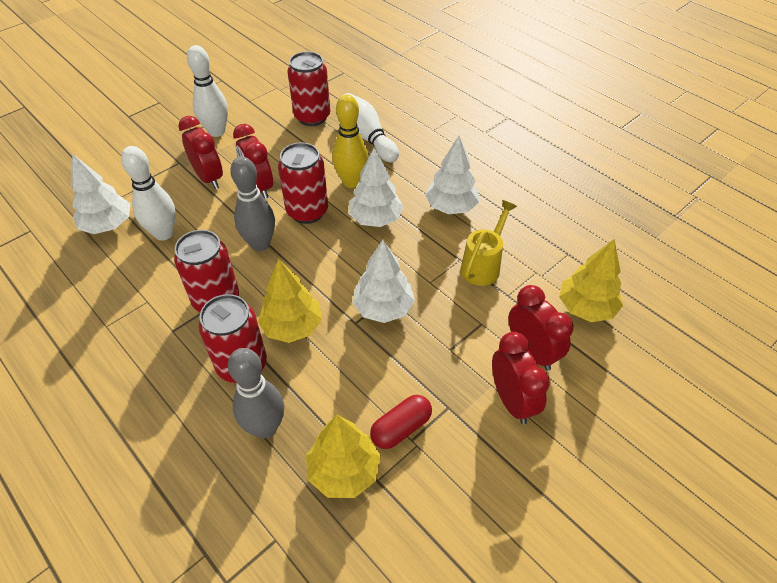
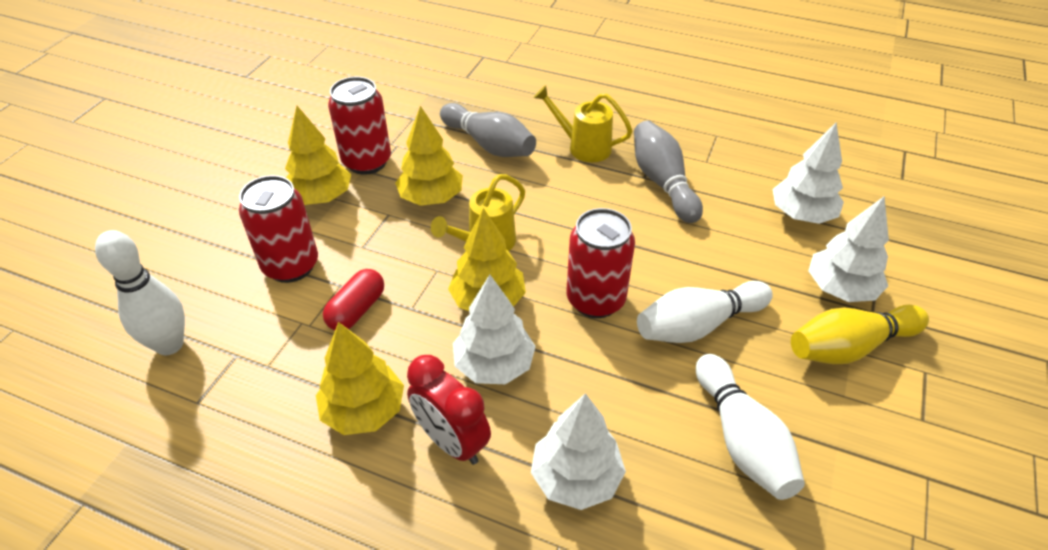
red can: [174,230,239,312] [199,294,267,383] [278,142,328,224] [287,51,330,126] = 4 -> [239,175,318,283] [328,77,391,175] [566,208,635,318] = 3
red clock: [178,116,223,189] [233,124,273,199] [492,332,550,424] [508,285,573,371] = 4 -> [407,355,491,465] = 1
yellow tree: [258,259,322,343] [306,414,381,498] [559,239,623,322] = 3 -> [285,106,351,205] [316,322,404,435] [395,106,463,206] [448,208,526,311] = 4
yellow watering can: [461,200,517,286] = 1 -> [431,174,525,251] [534,85,632,162] = 2

